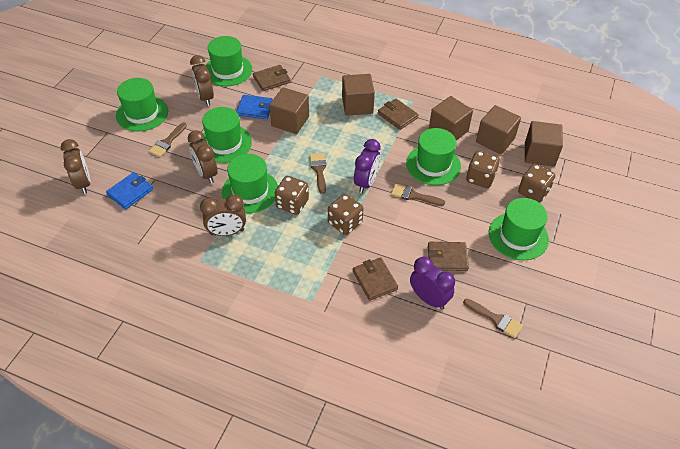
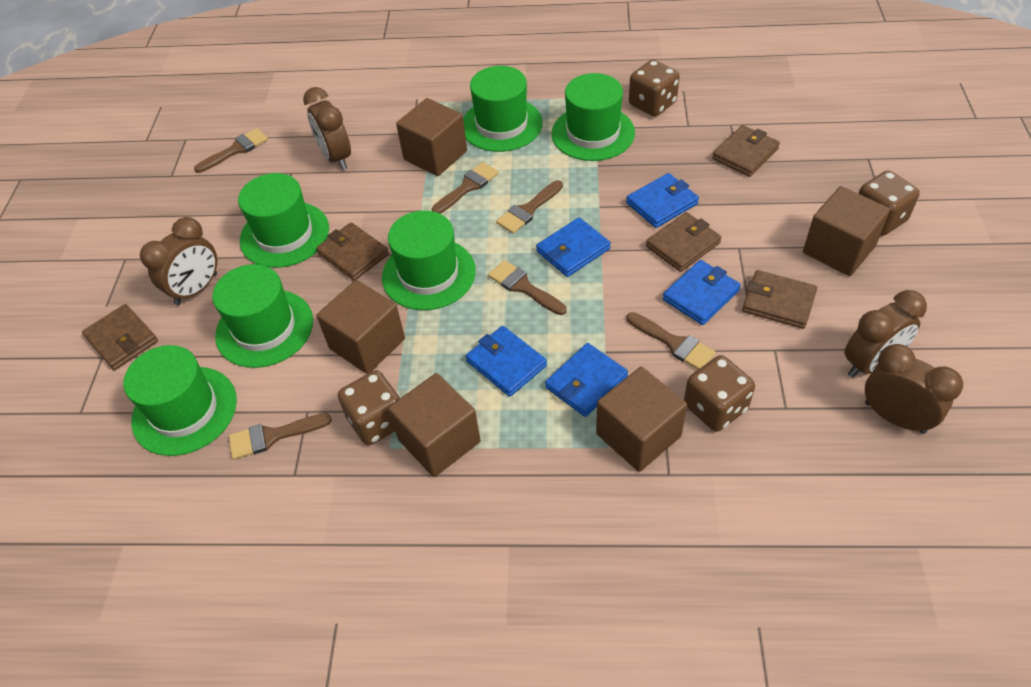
blue wallet: [106,172,153,209] [236,95,273,119] = 2 -> [466,326,547,397] [536,218,611,277] [545,343,628,417] [626,173,699,228] [663,260,741,325] = 5
brown brush: [149,123,187,157] [310,153,326,194] [391,183,445,206] [463,299,523,338] = 4 -> [194,128,268,173] [229,413,332,459] [431,162,499,214] [488,260,567,315] [496,180,563,234] [626,312,716,370] = 6
brown wallet: [253,65,291,91] [353,257,398,301] [378,99,419,130] [428,242,469,271] = 4 -> [82,304,158,370] [316,222,389,281] [646,212,722,272] [712,125,780,177] [742,270,817,329] = 5
purple clock: [354,139,381,193] [410,257,455,310] = 2 -> none = 0

